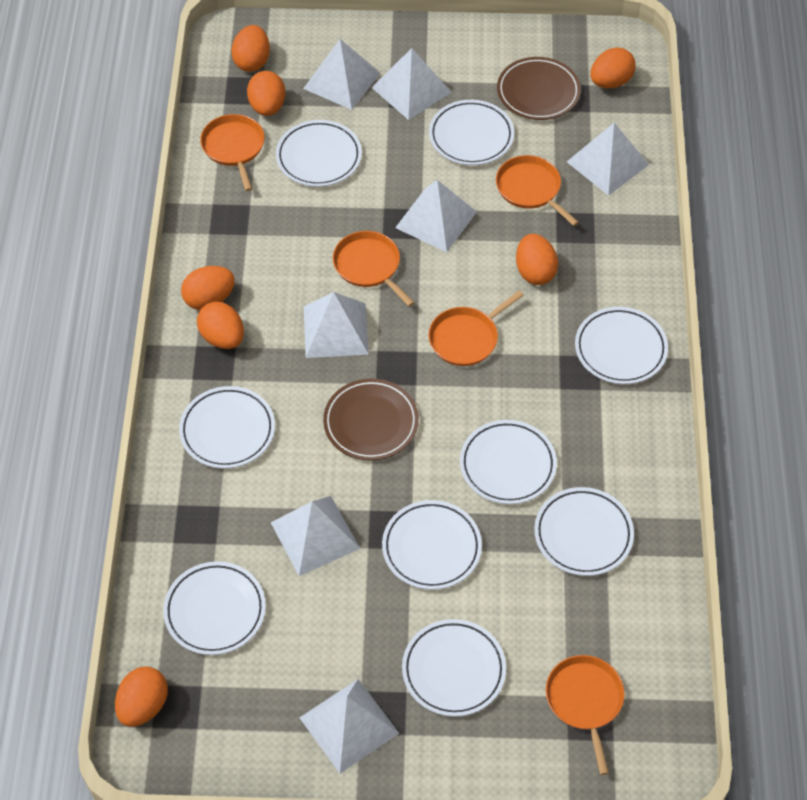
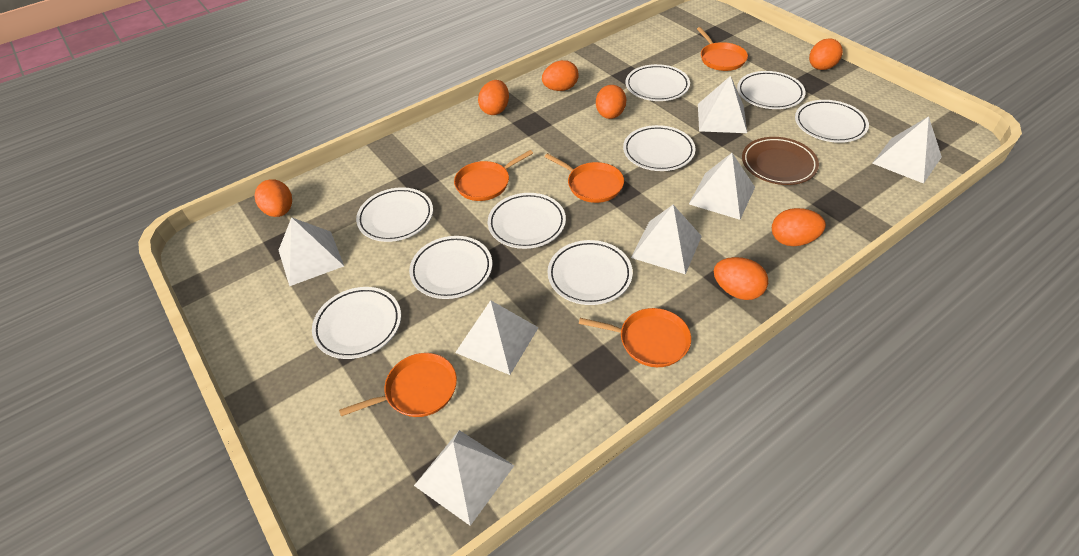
brown plate: [323,379,419,461] [497,57,581,120] = 2 -> [742,137,819,185] = 1

